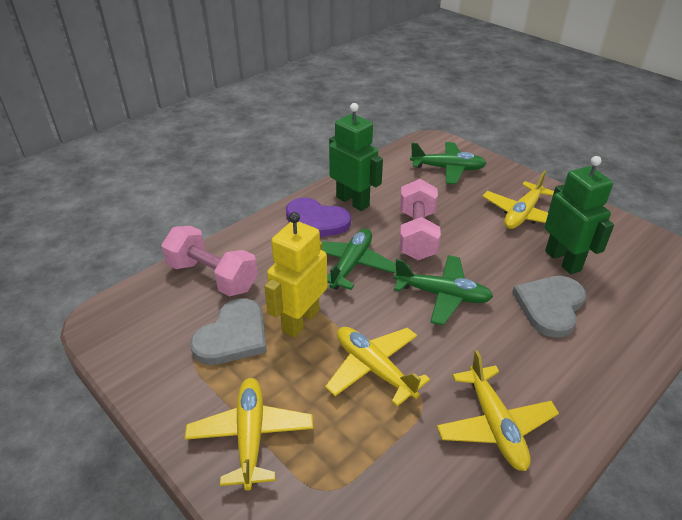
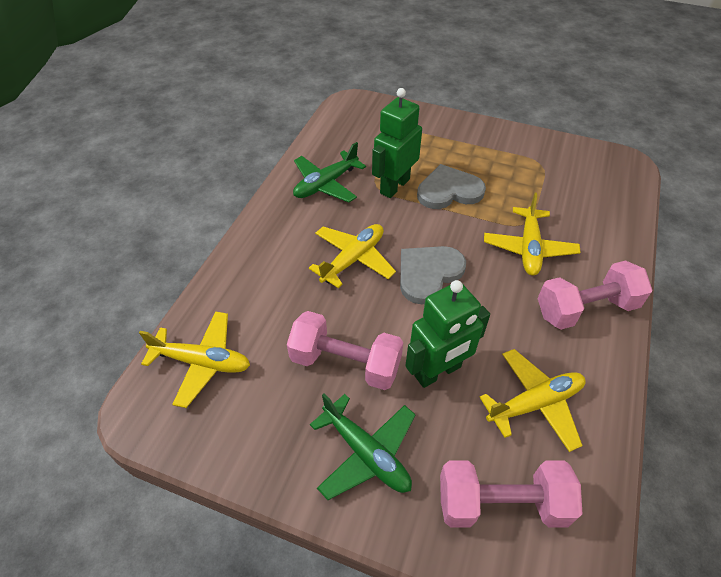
green plane: [321,228,396,290] [394,255,493,326] [410,142,487,184] = 3 -> [293,142,366,202] [310,393,415,500] = 2
pink dumbbell: [161,226,258,297] [399,179,441,260] = 2 -> [287,311,403,390] [440,460,582,528] [537,260,652,330] = 3
purple heart: [286,197,351,237] = 1 -> none = 0
yellow robot: [264,212,328,338] = 1 -> none = 0

